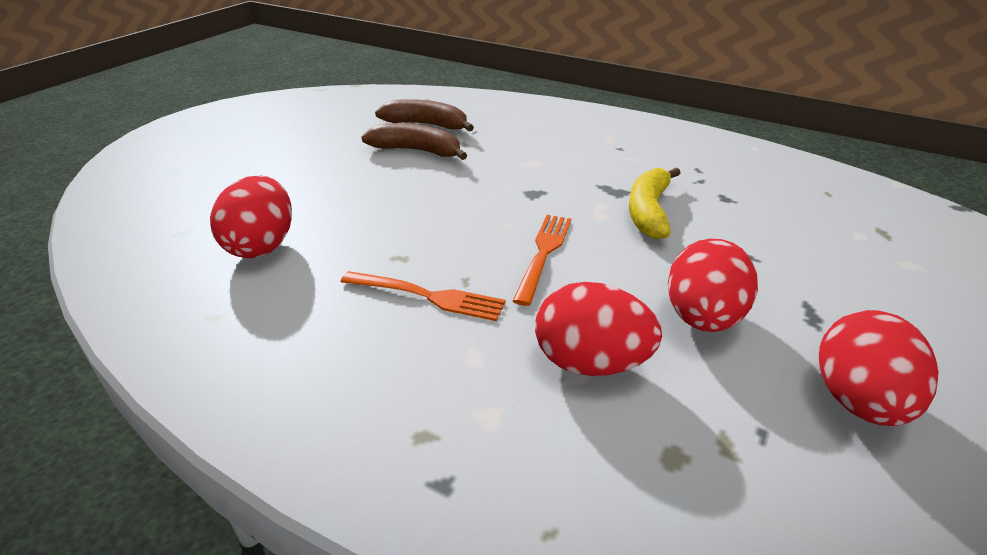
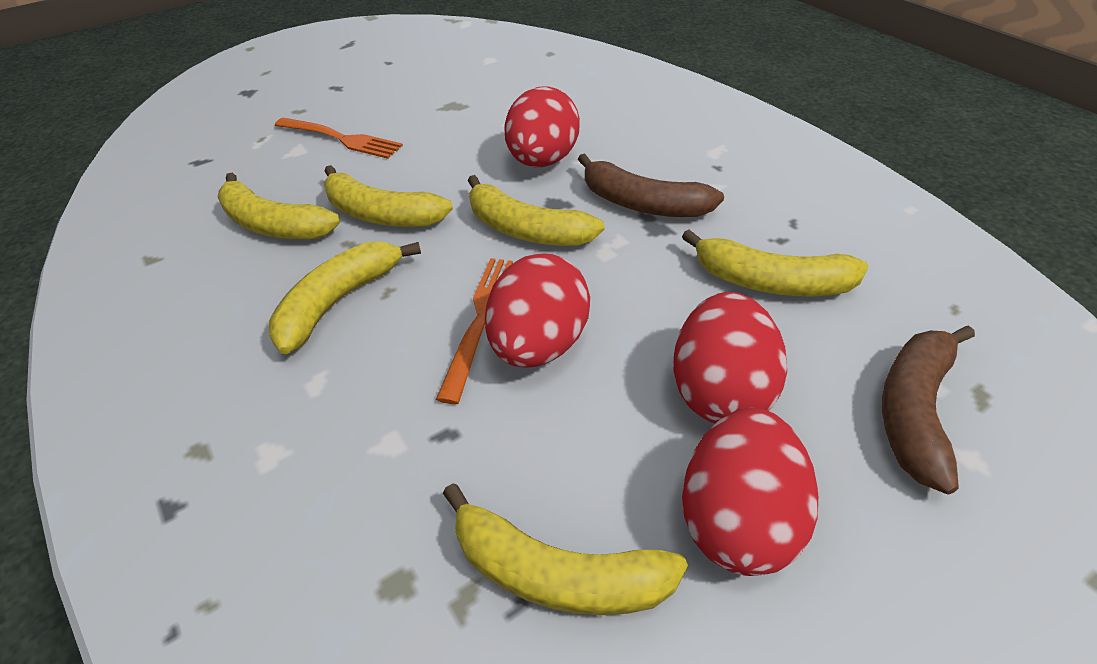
yellow banana: [629,167,680,239] = 1 -> [217,173,340,239] [269,242,421,354] [324,165,453,227] [443,483,688,615] [468,175,605,246] [682,229,869,296] = 6

